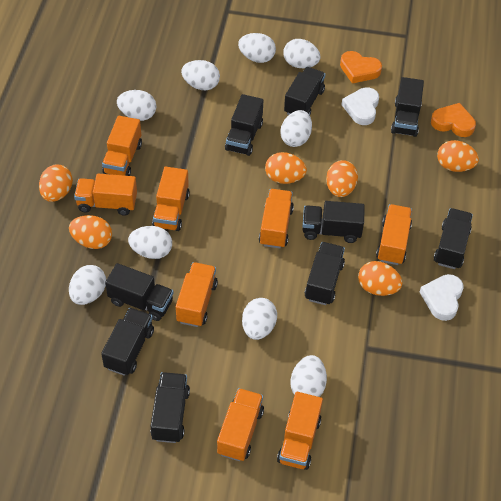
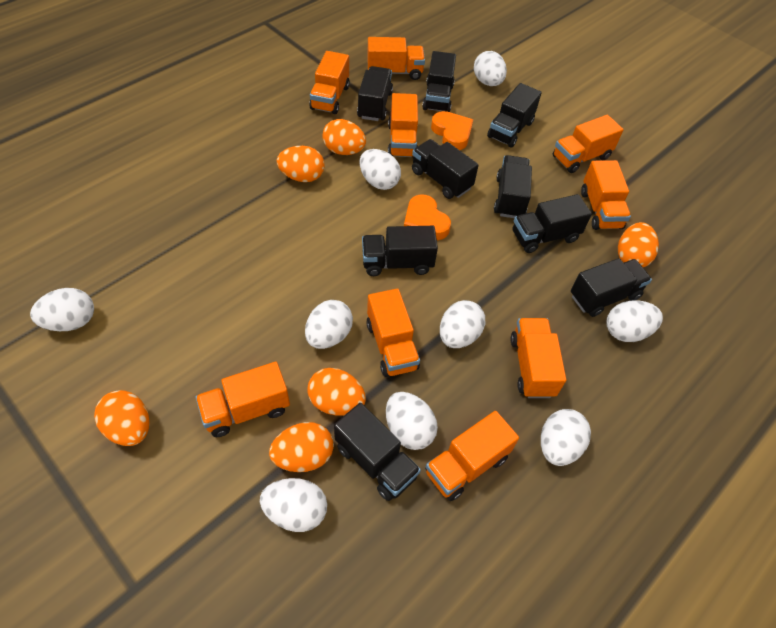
orange truck: [74,174,137,216] [102,116,142,176] [152,167,190,231] [176,262,218,327] [217,388,264,461] [259,189,294,248] [277,392,323,470] [376,204,412,265] = 8 -> [195,362,290,437] [309,51,350,114] [366,289,420,377] [367,37,425,80] [388,93,418,157] [425,411,519,501] [510,318,566,398] [553,115,624,173] [581,160,631,230] = 9
white heart: [342,87,379,125] [420,274,463,321] = 2 -> none = 0

